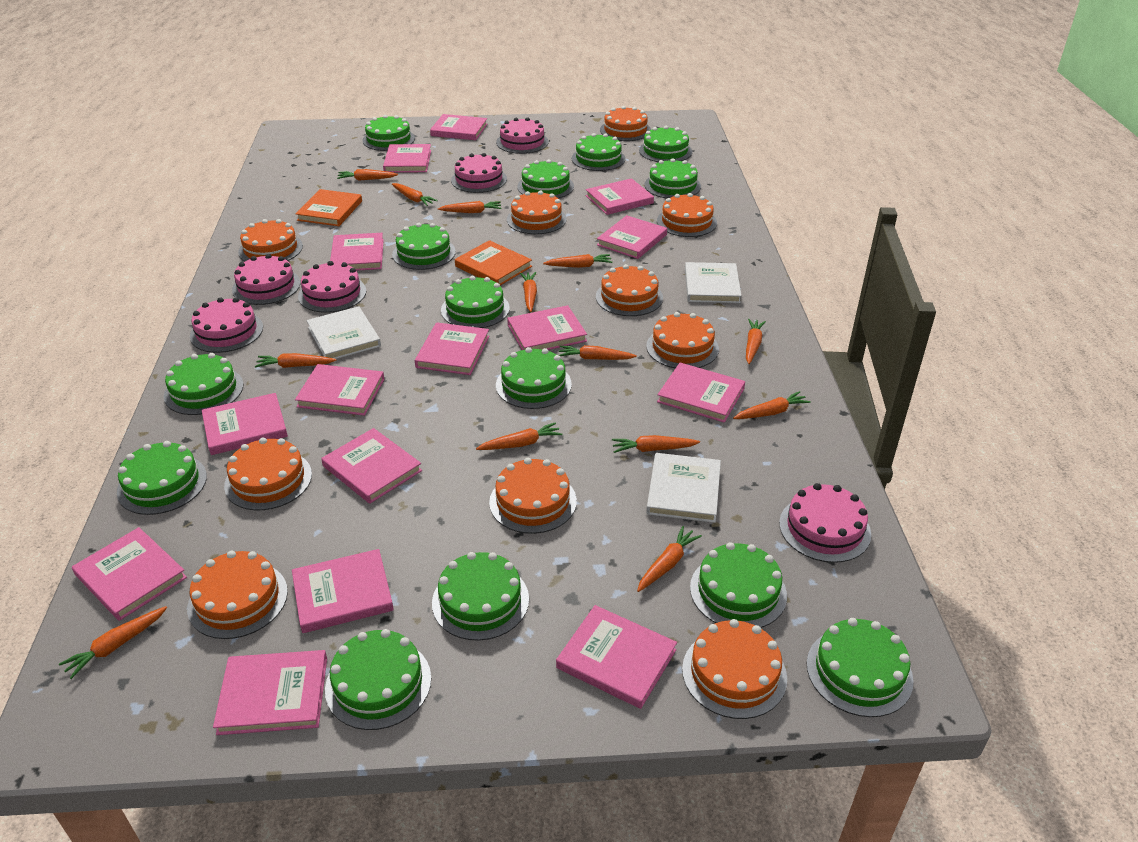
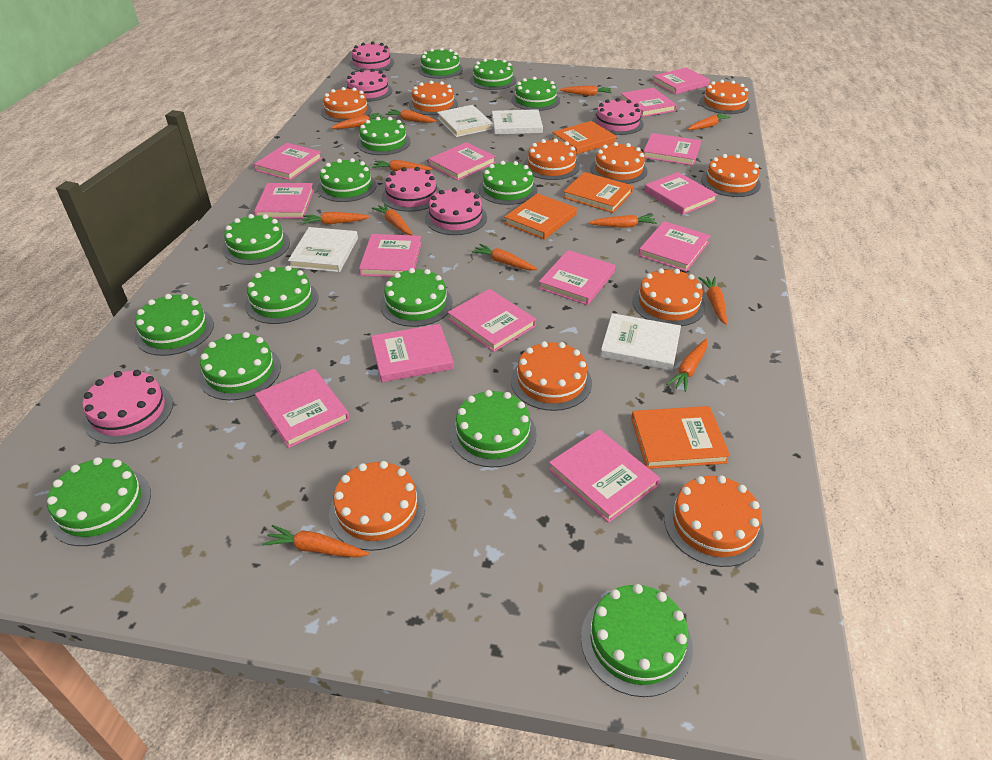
orange book: [296,189,362,226] [455,240,532,285] = 2 -> [504,193,577,240] [552,121,616,155] [563,172,633,213] [631,406,730,469] = 4
orange carrot: [59,606,167,679] [255,353,336,368] [337,169,398,181] [392,183,438,206] [438,201,502,213] [476,422,562,450] [520,272,537,312] [543,254,612,268] [559,345,637,360] [612,435,700,453] [637,526,702,592] [733,391,811,419] [746,319,766,364] = 13 -> [262,525,369,557] [302,212,370,225] [331,113,385,129] [372,160,433,171] [372,203,413,235] [385,109,437,123] [471,244,538,270] [560,85,612,96] [588,215,657,228] [667,339,708,392] [688,113,731,130] [698,277,727,325] = 12
pink book: [72,527,187,621] [202,393,288,455] [213,650,327,735] [292,549,394,633] [295,364,384,416] [321,428,422,504] [330,233,384,271] [383,144,431,173] [415,322,489,375] [430,114,487,140] [507,305,587,350] [556,605,677,709] [586,178,654,215] [597,215,667,259] [657,363,745,423] = 15 -> [254,143,322,180] [254,183,314,219] [255,369,350,448] [359,234,422,277] [371,324,454,382] [428,142,496,180] [447,289,536,352] [539,250,615,305] [548,429,660,523] [620,88,677,117] [638,221,711,272] [643,133,701,166] [644,172,718,215] [652,68,710,94] = 14
white book: [306,306,381,359] [646,453,721,523] [685,262,741,303] = 3 -> [288,227,358,272] [437,105,493,137] [492,109,543,135] [600,313,681,371] = 4

